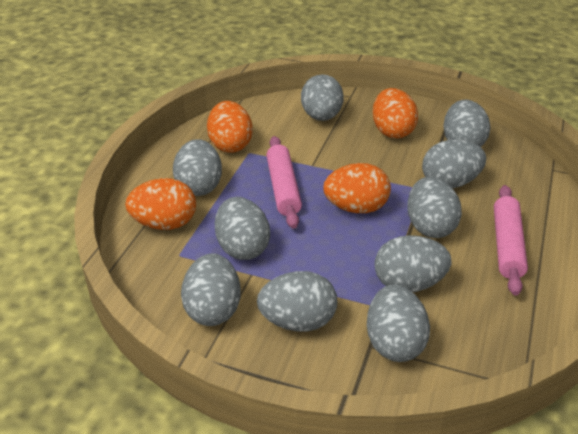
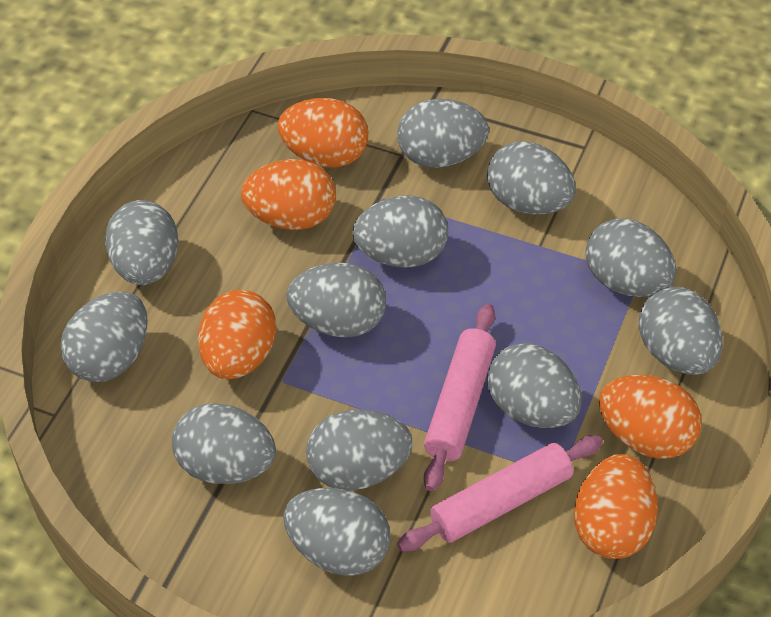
grey egg: [173,139,222,196] [181,253,241,326] [215,197,270,260] [257,271,337,332] [301,74,344,121] [367,284,430,362] [375,235,451,292] [407,177,462,238] [422,139,486,188] [443,100,490,147] = 10 -> [61,292,148,382] [105,200,178,285] [172,403,276,484] [283,488,390,576] [286,263,386,338] [306,409,412,490] [352,195,448,268] [397,99,489,168] [487,141,576,214] [487,343,582,428] [585,218,676,297] [639,287,723,375] = 12
orange egg: [125,178,196,230] [207,101,253,153] [323,163,391,213] [372,88,418,139] = 4 -> [198,290,276,380] [241,159,336,230] [278,98,368,168] [574,454,658,559] [599,375,702,459] = 5

